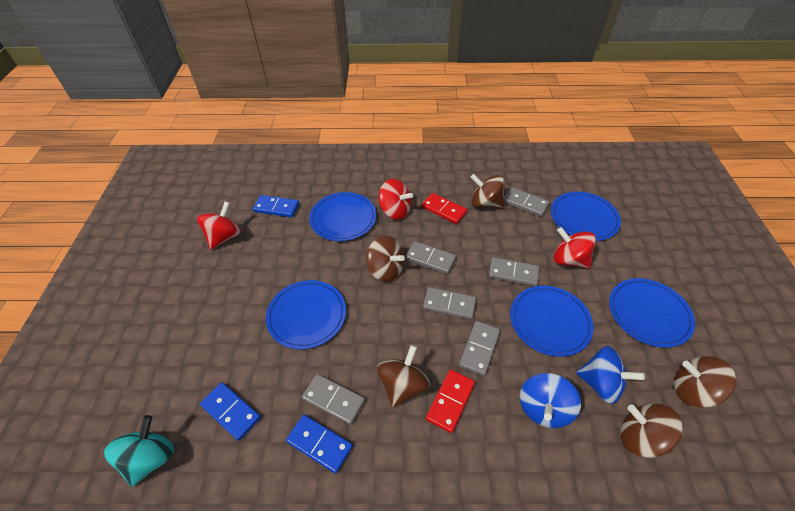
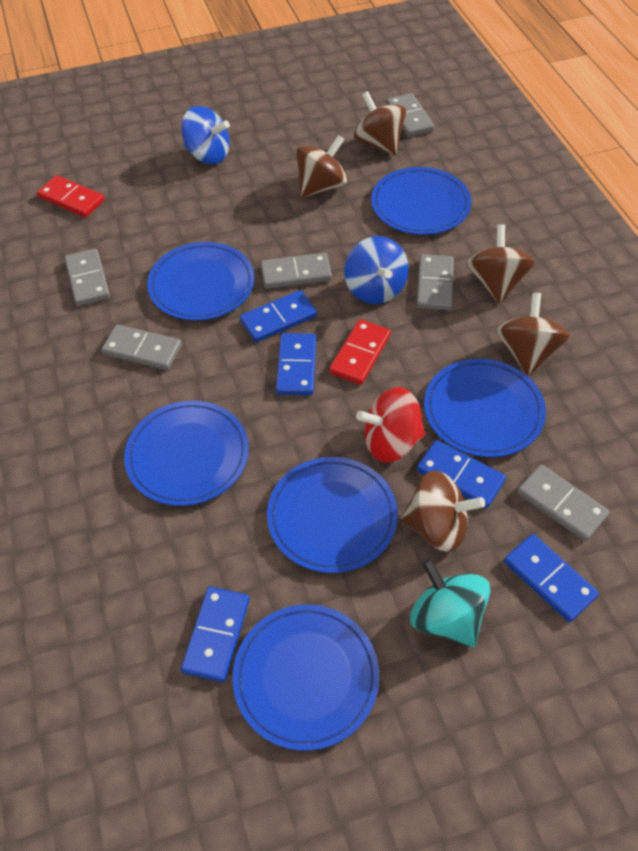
blue domino: [200,383,261,441] [253,195,299,218] [286,415,353,474] = 3 -> [181,587,250,682] [240,290,317,342] [276,333,316,395] [417,440,506,508] [504,534,599,622] = 5
blue plate: [266,280,346,349] [309,192,376,241] [510,286,594,357] [551,192,621,241] [609,278,695,348] = 5 -> [124,401,249,506] [147,242,255,321] [232,604,379,751] [267,457,398,573] [371,167,472,235] [424,359,546,457] = 6
red spinning top: [197,201,241,249] [379,179,413,220] [554,227,596,268] = 3 -> [356,387,426,462] = 1

